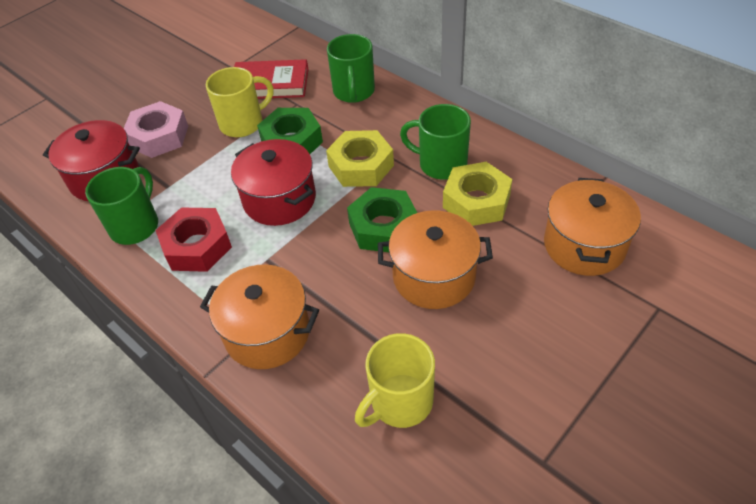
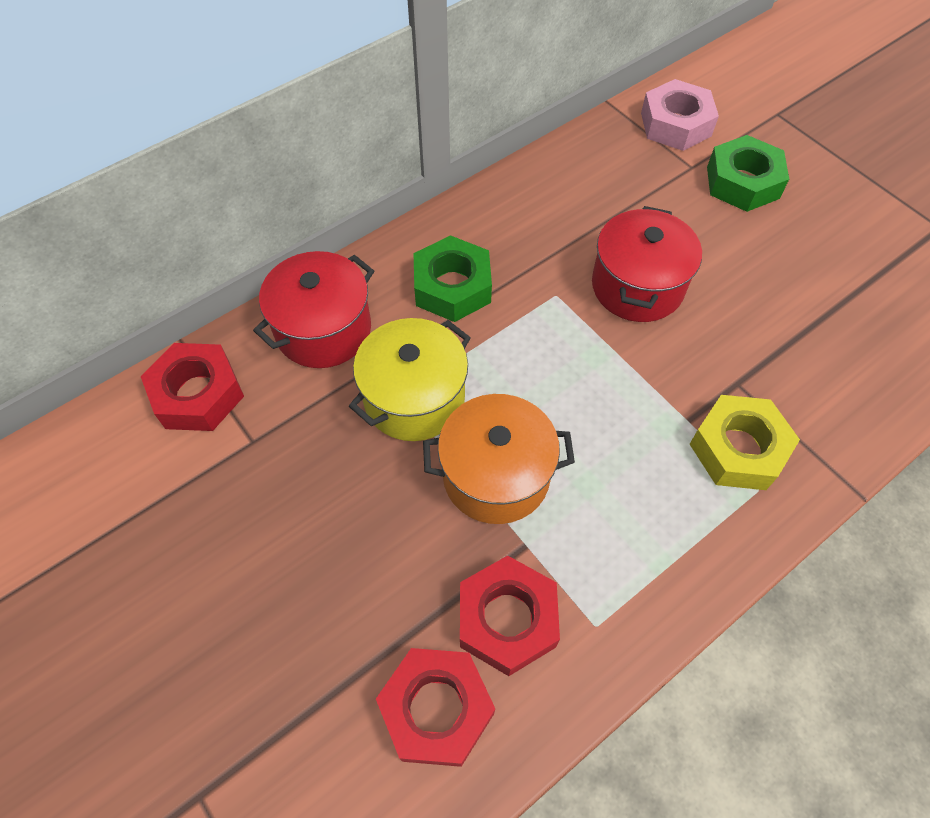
green mug: [85,167,158,245] [327,34,375,103] [400,104,471,180] = 3 -> none = 0
orange pot: [200,265,319,369] [378,210,493,309] [544,178,641,276] = 3 -> [423,394,575,524] = 1
red book: [234,59,309,99] = 1 -> none = 0
red nut: [155,207,232,272] = 1 -> [141,343,244,431] [376,648,495,767] [460,556,560,676] = 3
yellow mug: [206,67,274,137] [355,333,435,428] = 2 -> none = 0
yellow nut: [326,130,394,187] [443,162,512,226] = 2 -> [690,395,800,490] = 1
yellow pot: none = 0 -> [349,318,471,441] = 1

